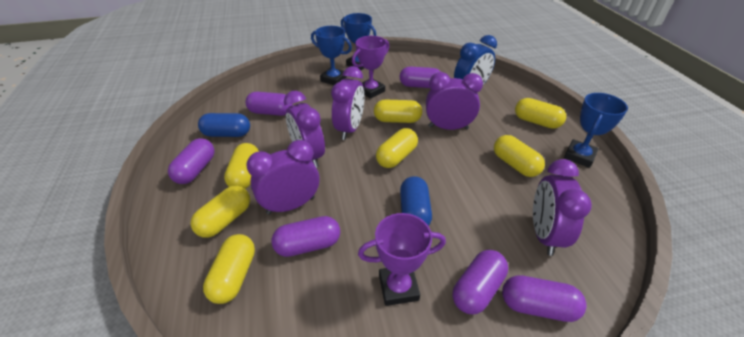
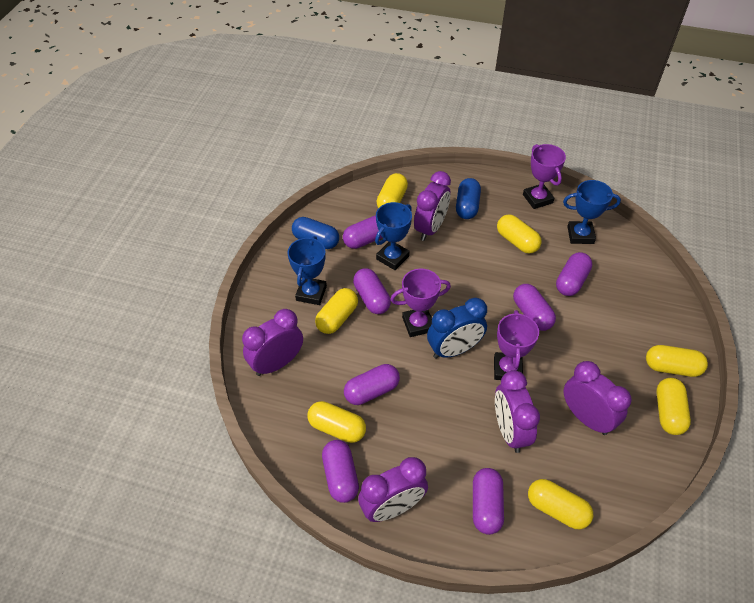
purple capsule: [168,138,215,184] [245,92,293,116] [271,216,340,257] [400,67,441,88] [453,250,508,314] [502,275,587,322] = 6 -> [322,440,359,503] [343,215,383,249] [344,364,400,405] [353,268,391,314] [473,468,504,535] [513,284,556,331] [556,252,592,296] = 7
purple trophy: [352,36,389,99] [358,213,446,306] = 2 -> [390,269,451,337] [494,310,539,380] [523,144,566,209] = 3

